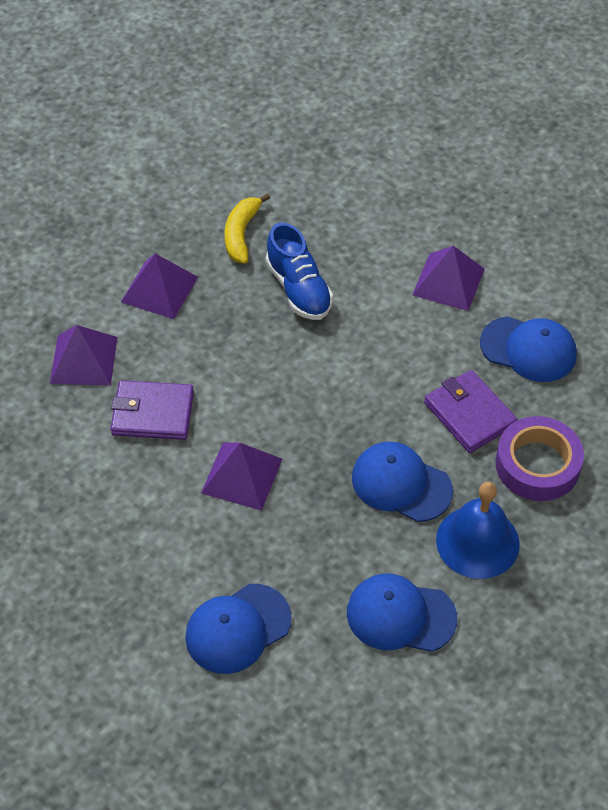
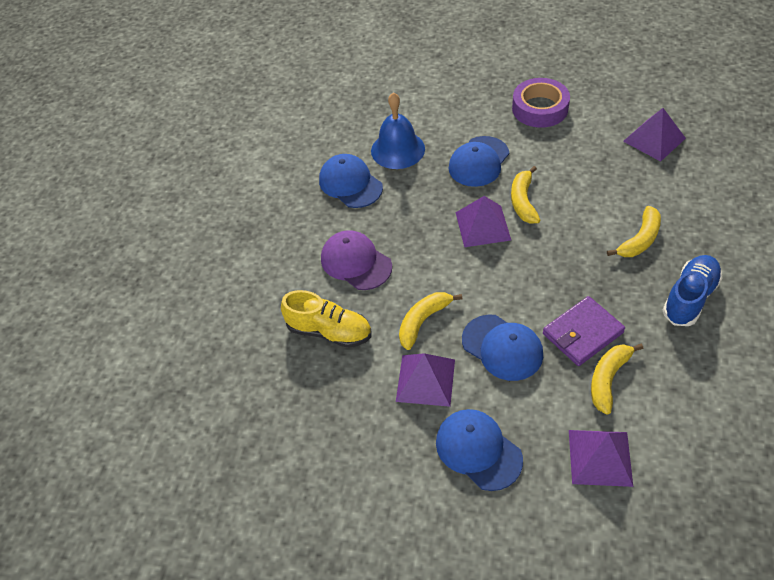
purple cap: none = 0 -> [321,230,392,290] = 1
purple wallet: [111,380,194,440] [424,370,518,453] = 2 -> [543,296,625,366] = 1
yellow banana: [225,193,270,264] = 1 -> [399,292,462,350] [511,166,540,223] [591,343,643,414] [607,206,661,257] = 4
yellow shoe: none = 0 -> [281,290,371,348] = 1

